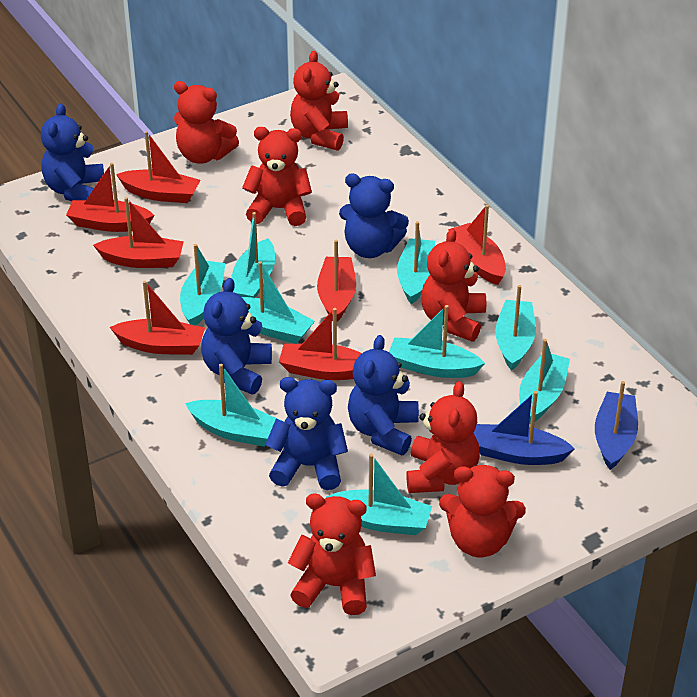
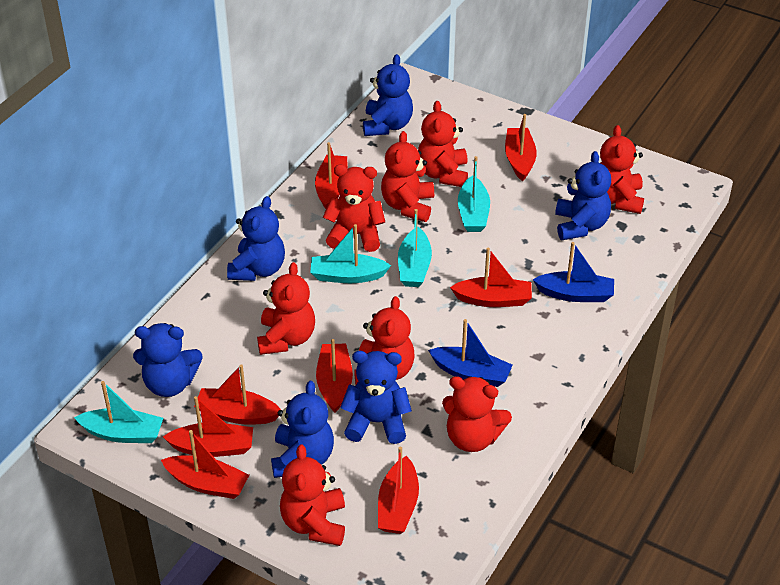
blue teddy bear: [41,103,104,201] [201,278,272,394] [265,377,348,490] [339,173,409,258] [348,335,419,455] = 5 -> [133,323,202,397] [227,196,285,281] [271,381,334,478] [340,351,412,444] [363,54,413,136] [555,151,611,240] = 6
red boat: [66,163,155,232] [93,197,184,268] [110,281,205,355] [116,131,201,203] [279,308,362,380] [317,240,356,322] [448,205,506,285] = 7 -> [161,430,249,499] [163,396,253,457] [194,364,281,425] [315,142,348,209] [316,339,353,413] [378,447,419,534] [450,248,532,307] [505,114,537,181] = 8
red teddy bear: [174,81,239,164] [242,127,312,226] [288,494,376,615] [290,51,348,151] [406,381,480,493] [421,228,486,342] [439,465,526,557] = 7 -> [257,262,315,355] [280,445,345,546] [323,164,385,252] [354,296,414,384] [381,131,434,222] [418,101,468,187] [442,376,512,452] [600,125,644,214] = 8
turquoise boat: [180,244,226,326] [185,364,282,447] [231,212,275,298] [242,261,315,344] [326,454,432,535] [389,305,485,378] [397,221,435,304] [495,285,536,371] [519,339,570,424] = 9 -> [74,381,163,443] [310,224,391,283] [398,209,432,287] [458,156,490,232] = 4

